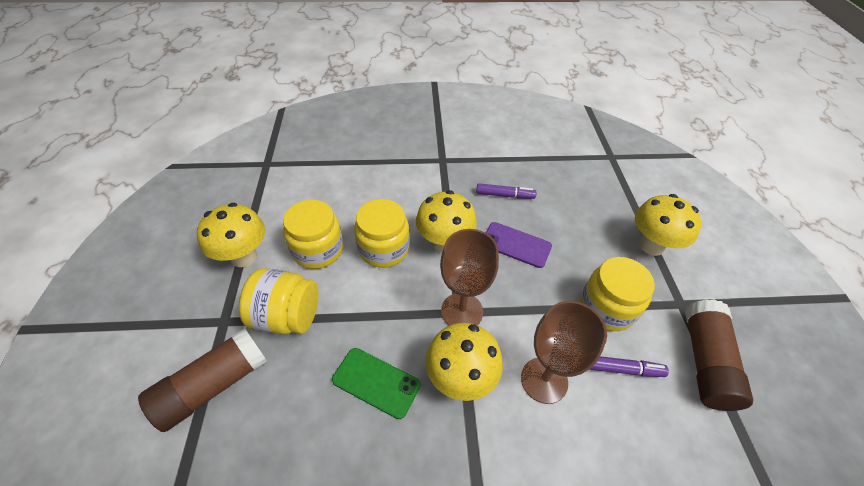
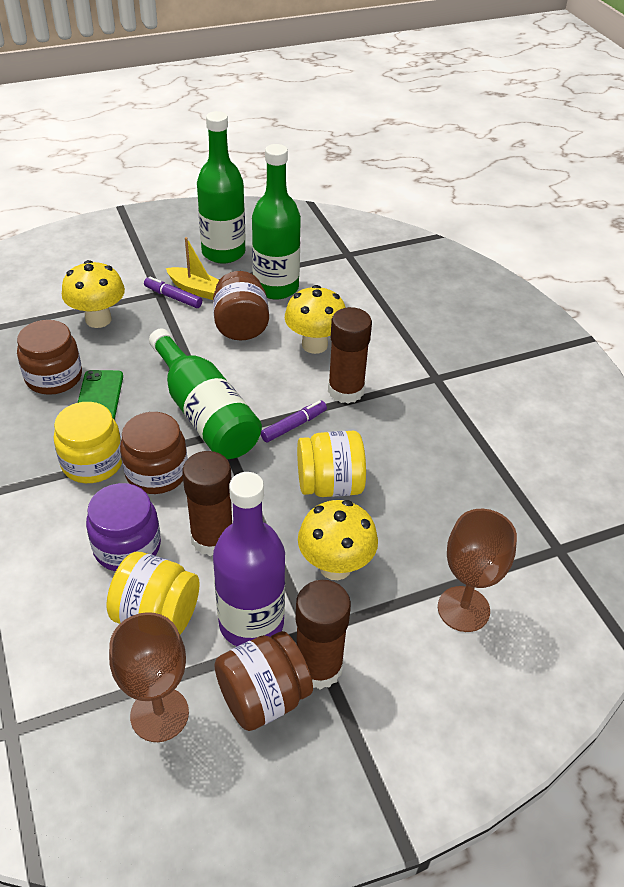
brown glue stick: [138,328,267,432] [685,299,753,411] = 2 -> [182,451,232,556] [296,580,351,690] [328,307,372,404] = 3
brown jar: none = 0 -> [17,320,82,395] [120,412,188,494] [213,271,269,340] [214,631,313,731] = 4
green bottle: none = 0 -> [149,328,262,459] [197,111,245,264] [252,144,301,300] = 3
purple bottle: none = 0 -> [213,472,285,646] = 1
purple jar: none = 0 -> [86,483,161,572] = 1
purple phone: [486,222,552,268] = 1 -> none = 0
yellow boat: none = 0 -> [166,237,219,300] = 1
yellow jar: [239,268,319,334] [283,200,343,269] [354,199,410,268] [580,257,655,331] = 4 -> [54,402,122,483] [106,552,200,634] [297,431,366,497] = 3
yellow mushroom: [197,203,265,267] [416,190,477,253] [425,323,503,401] [635,194,702,256] = 4 -> [62,260,125,328] [285,285,346,354] [298,500,378,580] = 3

